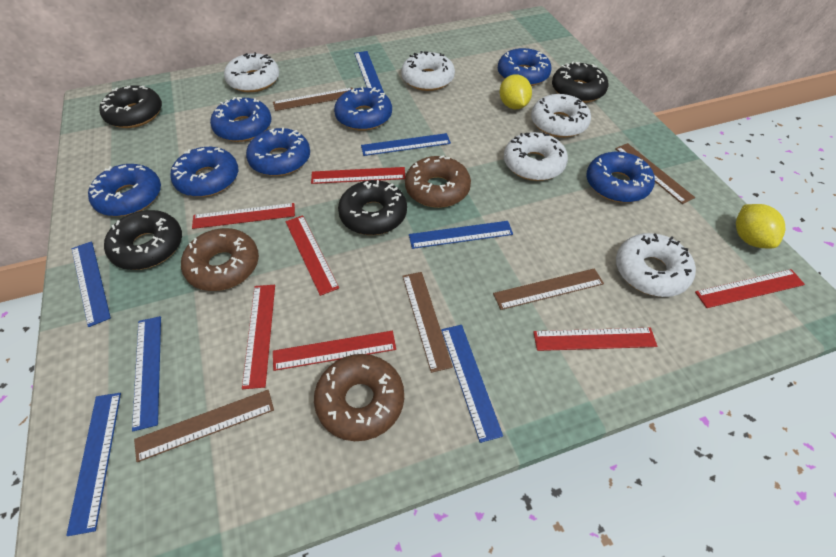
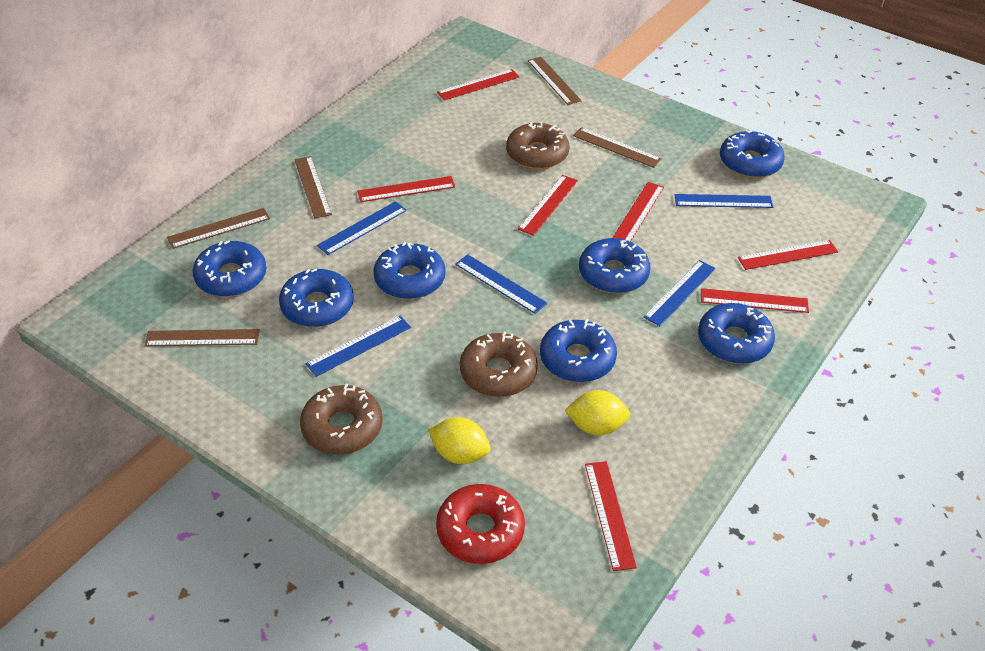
black donut: [99,85,162,128] [104,210,182,270] [338,180,407,235] [552,61,608,103] = 4 -> none = 0
blue ruler: [66,393,121,536] [72,241,111,327] [132,316,161,431] [354,51,384,93] [361,133,451,156] [409,221,513,249] [441,325,503,443] = 7 -> [306,316,411,377] [317,201,407,255] [455,254,547,314] [644,260,716,326] [674,194,773,208] = 5
red donut: none = 0 -> [436,484,525,564] = 1
white donut: [224,52,279,92] [401,51,455,91] [504,132,568,181] [531,94,591,138] [616,233,696,297] = 5 -> none = 0

